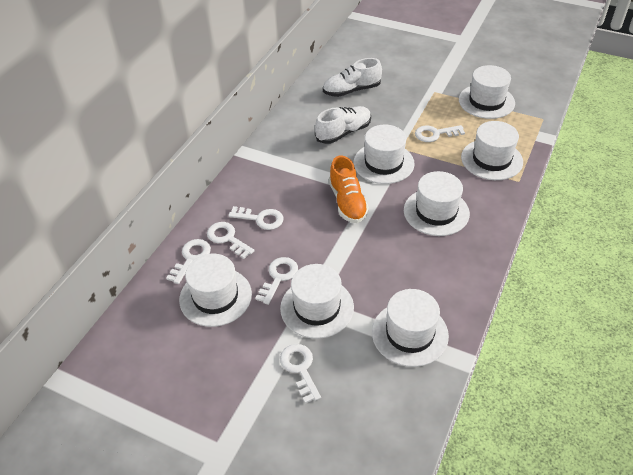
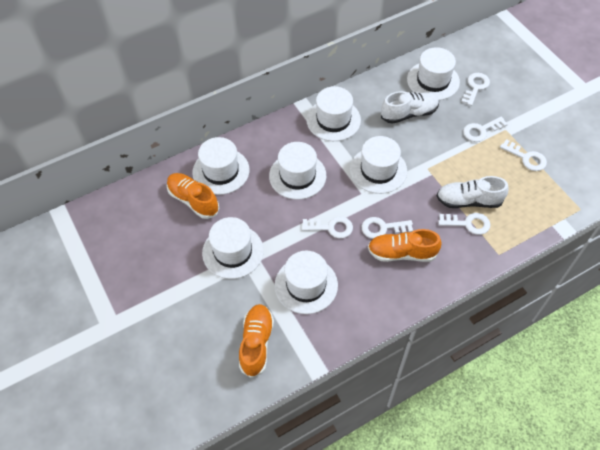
orange shoe: [329,156,369,223] = 1 -> [167,173,219,219] [239,304,274,378] [368,229,442,262] = 3

